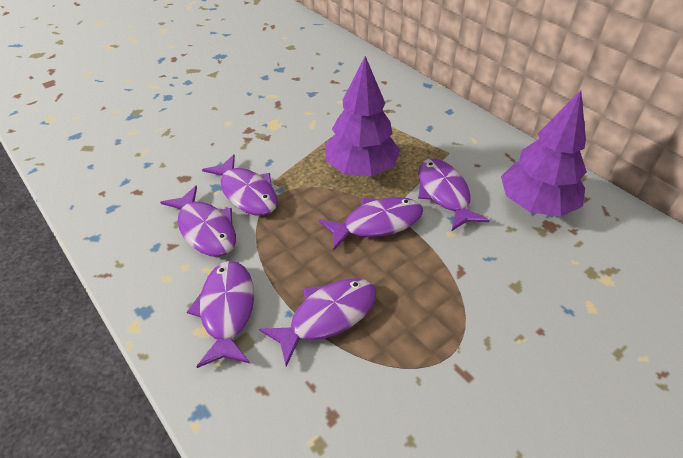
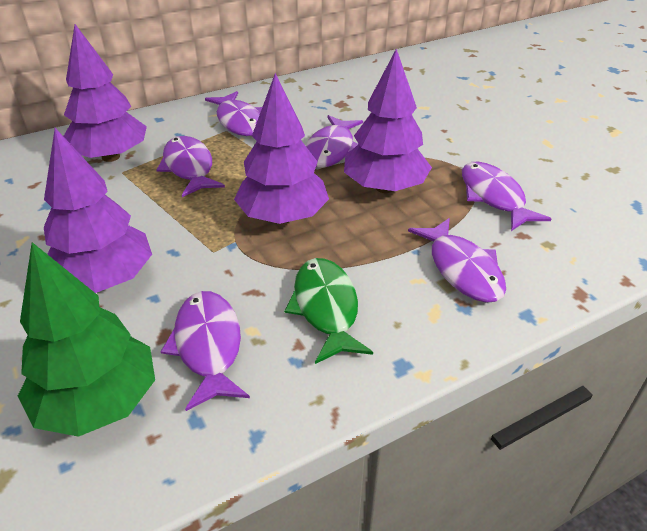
green fish: none = 0 -> [284,258,373,364] = 1
green tree: none = 0 -> [18,242,155,437] = 1
purple tree: [325,56,400,176] [501,90,587,217] = 2 -> [44,128,152,293] [64,24,147,162] [234,73,329,224] [344,49,432,193] = 4

